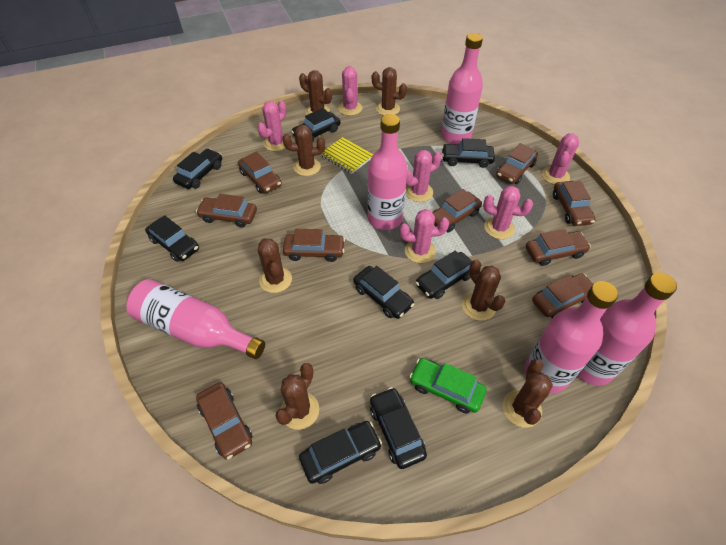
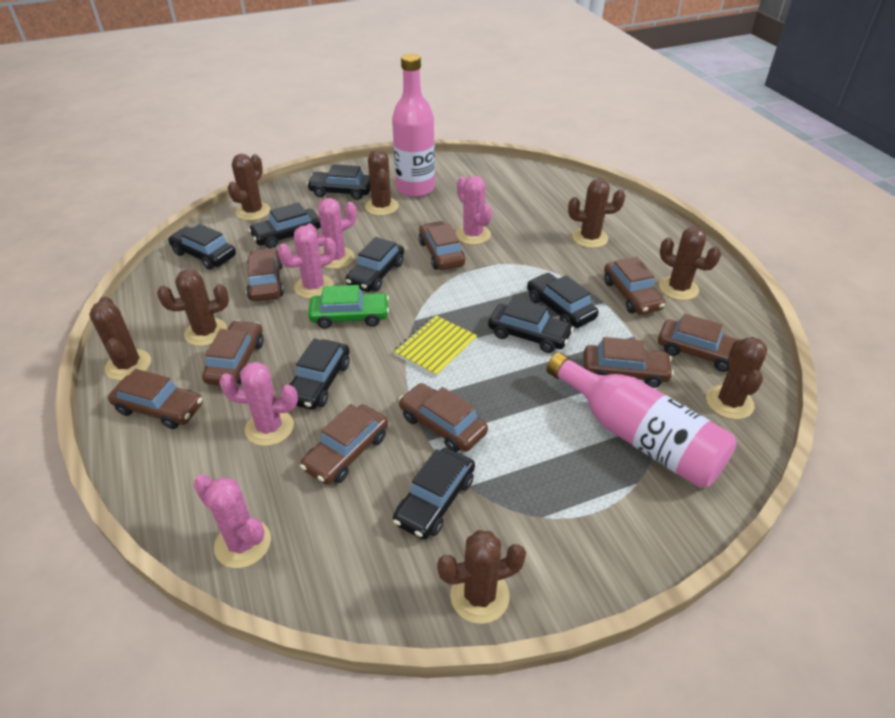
brown cactus: [258,238,292,293] [275,363,319,430] [283,125,325,176] [299,70,332,115] [372,67,407,115] [462,259,505,321] [502,359,553,428] = 7 -> [89,297,151,380] [157,269,229,346] [228,154,270,221] [365,149,399,216] [437,530,526,624] [568,179,625,248] [659,227,721,300] [706,337,767,419] = 8
pink bottle: [126,279,265,359] [367,114,408,230] [441,33,483,144] [525,281,618,393] [577,273,677,386] = 5 -> [392,53,435,197] [546,352,737,488] = 2
pink cactus: [257,100,286,151] [338,66,362,116] [400,209,449,263] [406,150,441,202] [483,186,533,239] [542,133,579,185] = 6 -> [193,474,271,568] [219,362,298,446] [278,225,336,299] [307,198,357,269] [456,176,492,245] = 5

